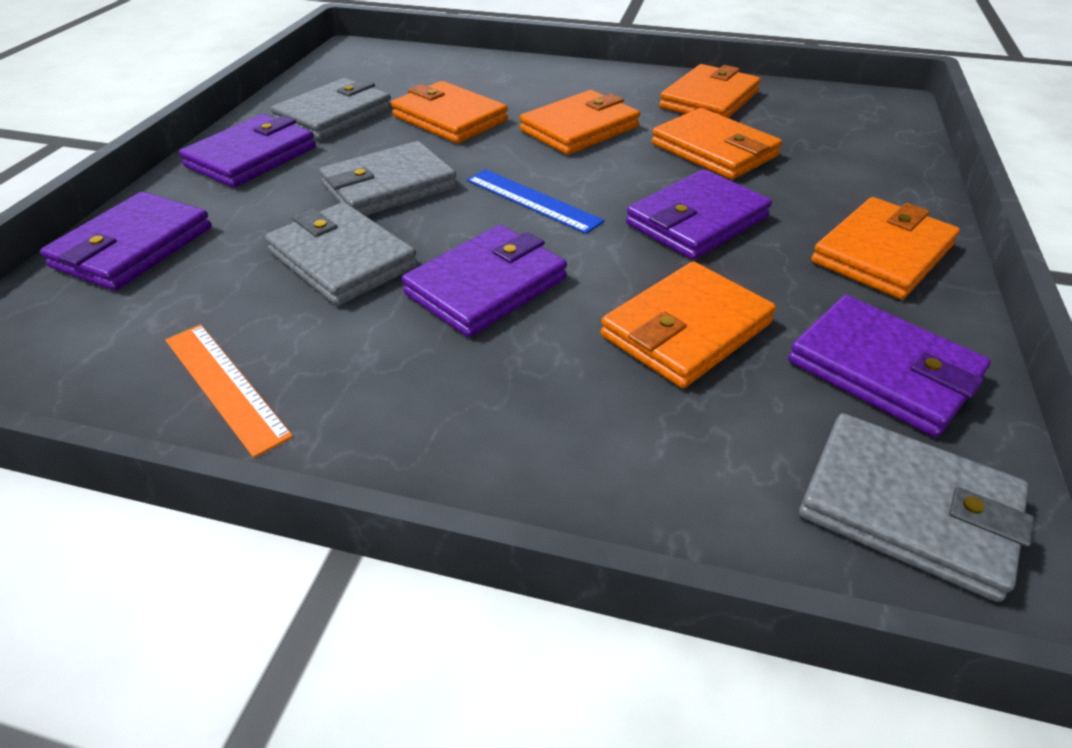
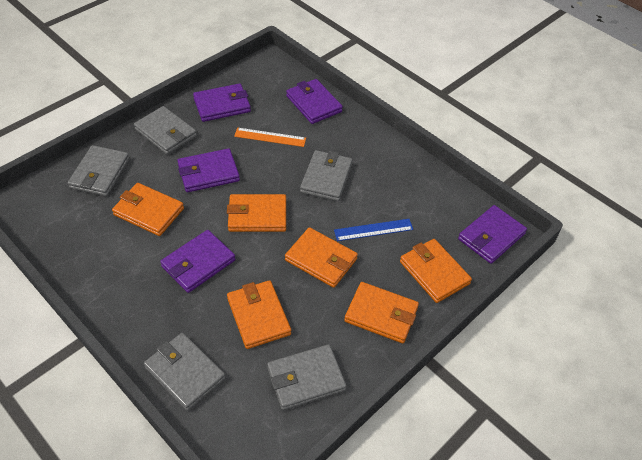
grey wallet: [265,202,418,306] [271,78,392,141] [320,141,457,216] [799,413,1034,602] = 4 -> [68,145,129,196] [134,106,197,155] [144,333,226,411] [267,344,347,410] [300,150,353,201] = 5

